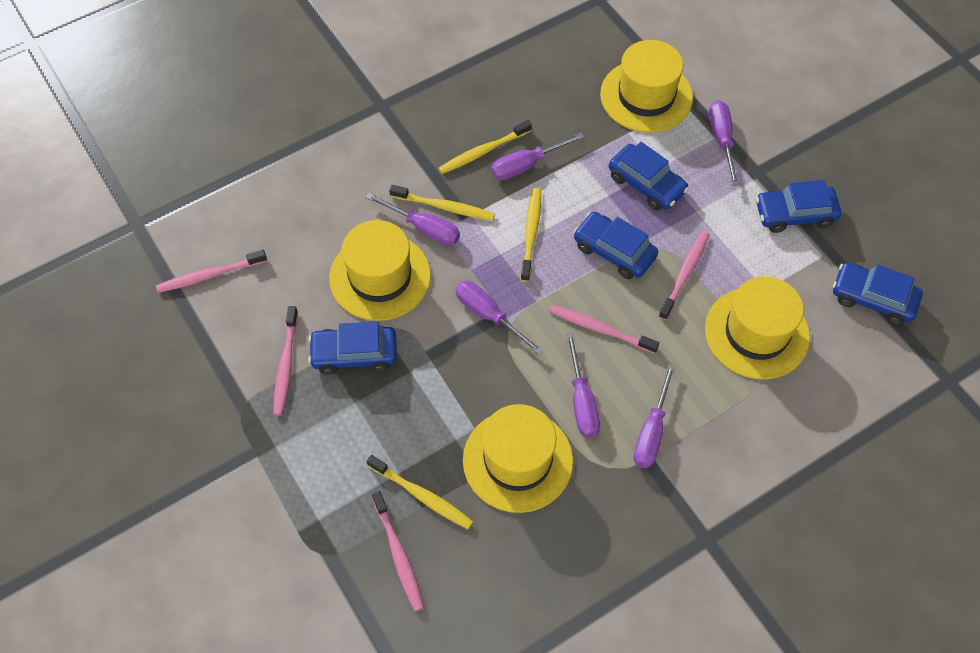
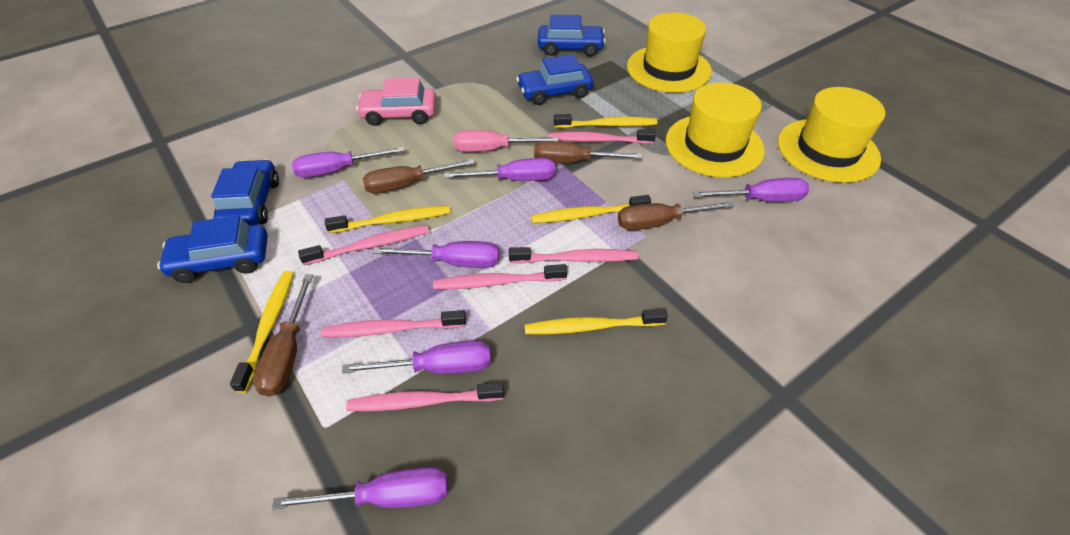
blue car: [308,321,397,375] [574,212,658,279] [609,142,689,211] [756,180,841,233] [833,262,923,325] = 5 -> [157,215,268,283] [211,159,279,226] [516,54,593,105] [538,15,606,57] = 4
brown screwdriver: none = 0 -> [253,274,313,397] [363,159,475,193] [534,141,642,163] [618,201,734,230] = 4
pink car: none = 0 -> [356,78,436,126] = 1
pink screwdriver: none = 0 -> [453,130,559,152] = 1
pink toothbrush: [156,250,267,293] [273,306,298,415] [372,491,424,612] [549,305,659,354] [659,231,709,320] = 5 -> [298,225,430,265] [322,310,466,337] [346,382,504,411] [433,264,567,289] [509,247,638,263] [548,130,656,144] = 6
yellow hat: [329,220,431,321] [463,404,573,513] [600,40,693,133] [705,276,810,380] = 4 -> [627,12,712,93] [666,82,765,177] [778,87,885,183] = 3
yellow toothbrush: [367,455,473,529] [389,185,495,221] [438,120,532,174] [521,188,541,282] = 4 -> [230,271,294,393] [325,206,451,233] [525,308,668,334] [531,195,651,223] [554,114,657,128] = 5

